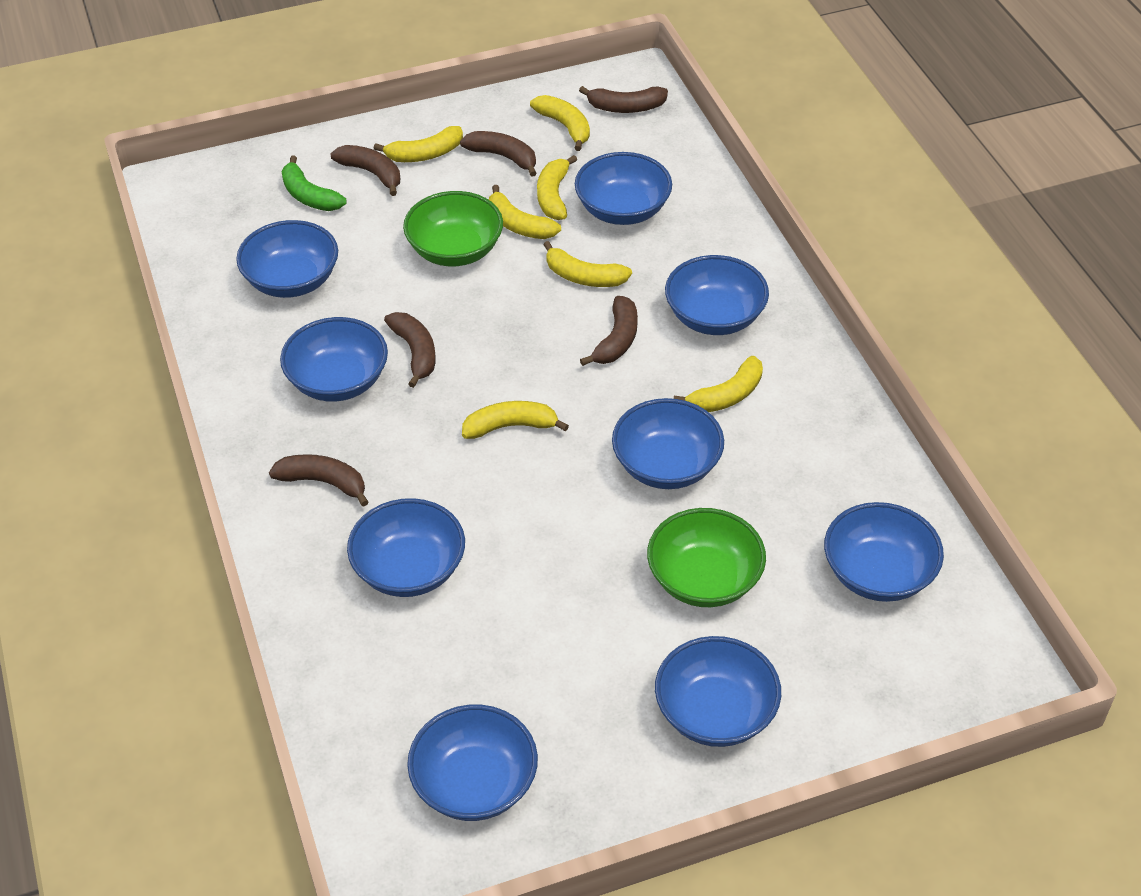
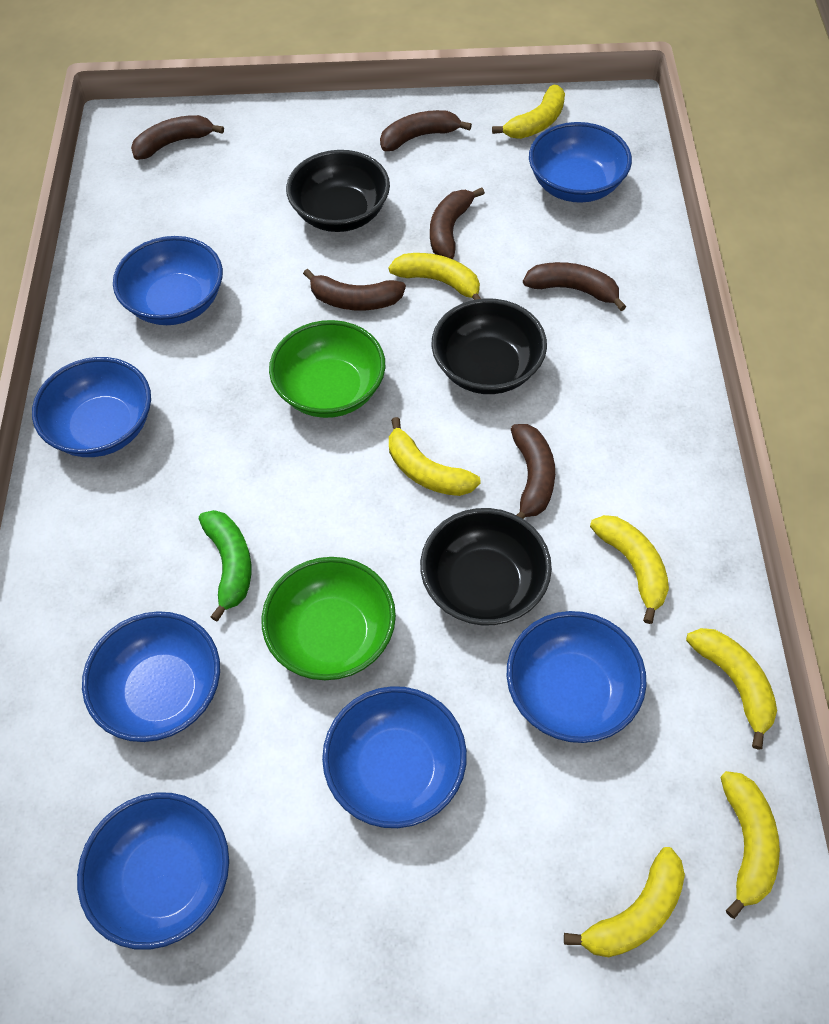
black bowl: none = 0 -> [286,150,390,232] [420,508,552,625] [431,298,547,394] = 3
blue bowl: [236,220,338,298] [280,317,388,402] [347,498,465,597] [407,705,538,821] [575,152,672,225] [612,398,724,489] [655,636,781,747] [665,255,769,335] [824,502,944,602] = 9 -> [32,357,151,457] [77,793,229,950] [82,611,220,742] [113,236,223,325] [322,686,467,828] [507,611,647,743] [529,122,632,203] = 7

